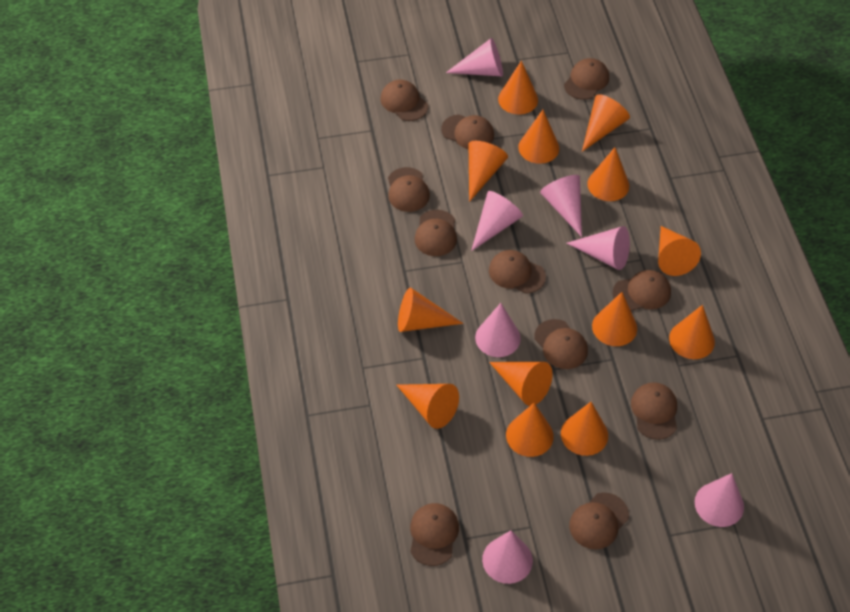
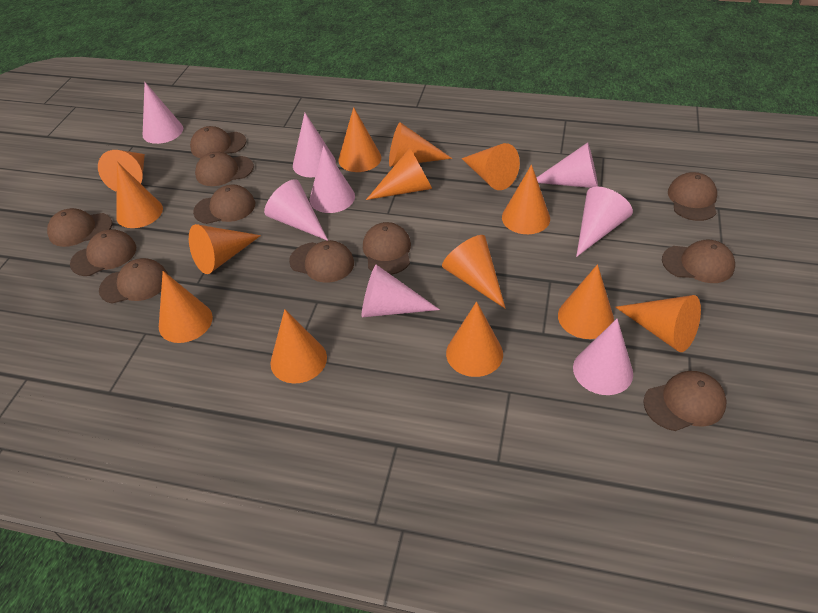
orange cone: [397,384,459,429] [398,288,463,332] [469,141,508,202] [489,362,553,406] [498,60,538,114] [506,403,554,457] [518,110,559,164] [561,402,608,456] [582,94,630,152] [587,147,629,201] [592,292,637,346] [658,226,701,276] [669,305,715,359] = 13 -> [98,150,145,192] [116,162,163,228] [159,271,213,343] [189,224,261,274] [270,309,327,384] [338,107,381,172] [366,148,432,200] [389,122,452,167] [442,235,506,309] [446,301,503,377] [462,143,520,190] [502,165,550,234] [558,264,614,339] [615,295,701,352] = 14
pink cone: [446,38,503,76] [471,191,523,251] [475,303,521,357] [482,530,533,584] [540,175,582,237] [567,226,630,270] [695,473,744,527] = 7 -> [143,82,183,144] [264,179,328,240] [293,113,336,177] [310,146,355,213] [362,265,440,317] [537,142,598,188] [573,319,633,395] [576,187,633,257] = 8

